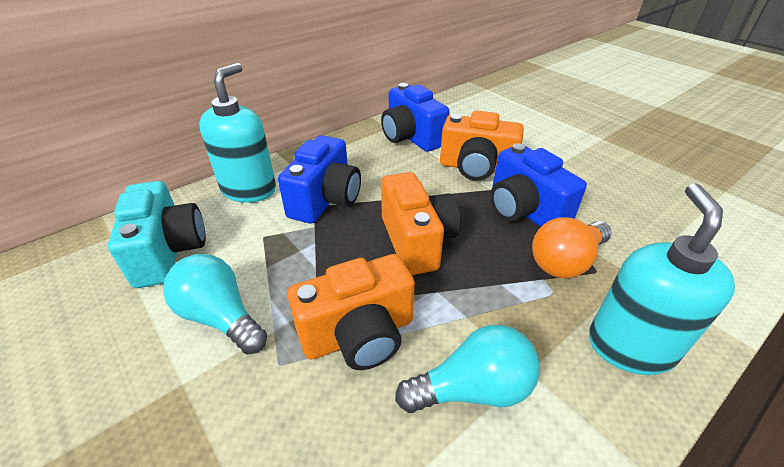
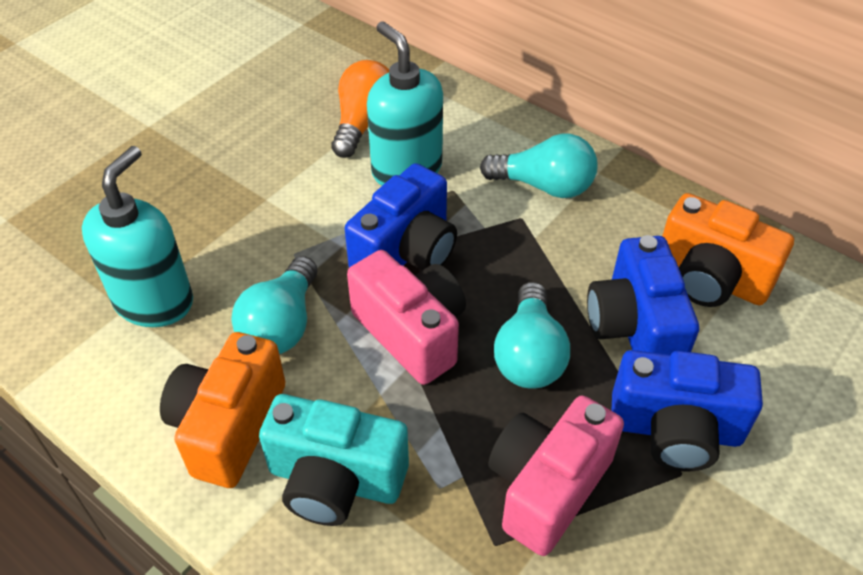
orange camera: [287,254,415,370] [381,172,461,275] [440,110,524,181] = 3 -> [160,332,285,488] [662,193,794,307] = 2
pink camera: none = 0 -> [347,250,466,385] [488,396,624,556] = 2
turquoise light bulb: [163,254,267,354] [395,325,540,413] = 2 -> [231,256,317,354] [480,134,597,198] [494,282,570,389] = 3

